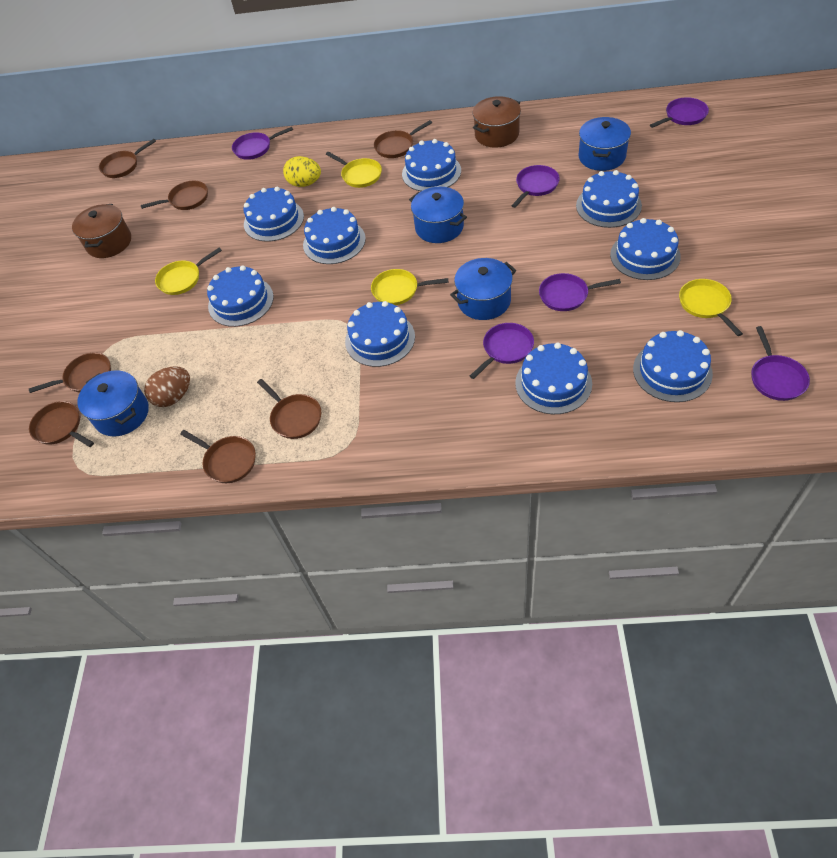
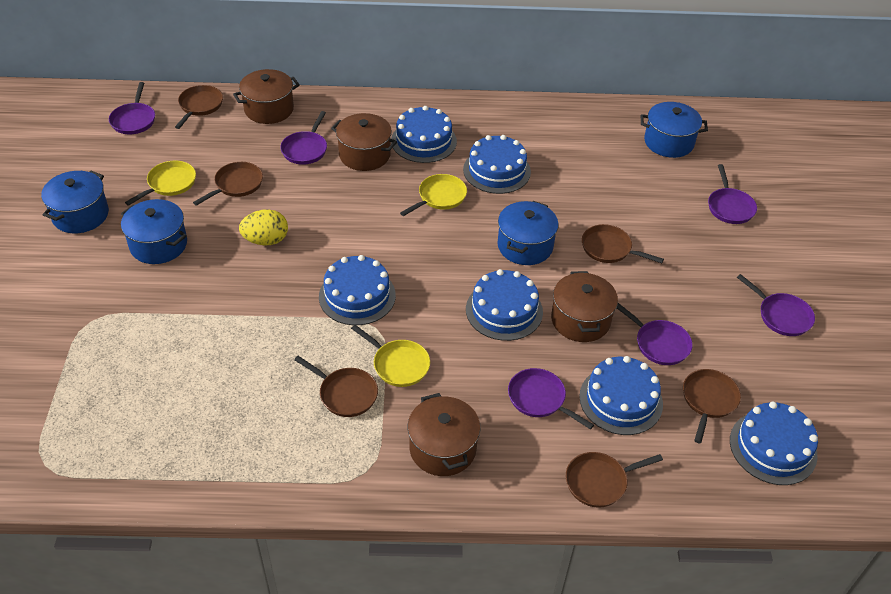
blue cake: [207,265,274,327] [244,187,304,242] [303,207,366,264] [345,301,415,367] [402,139,461,191] [515,343,592,414] [576,170,642,228] [610,218,681,280] [633,330,713,402] = 9 -> [319,255,396,325] [391,106,457,163] [463,135,531,194] [466,269,543,341] [579,356,663,435] [730,402,818,485] = 6
brown egg: [144,366,190,407] = 1 -> none = 0
brown pan: [29,353,111,393] [29,401,94,447] [99,139,156,178] [141,181,208,210] [180,430,256,483] [257,379,321,439] [374,120,432,158] = 7 -> [175,85,223,129] [193,162,263,206] [294,356,378,417] [566,452,663,508] [582,224,664,263] [683,369,741,443] = 6
brown pot: [72,204,131,258] [473,96,521,148] = 2 -> [233,69,300,124] [331,113,397,171] [408,393,480,476] [551,271,618,342] = 4
yellow pan: [155,248,222,295] [326,152,382,188] [371,269,448,305] [679,279,743,336] = 4 -> [125,161,196,206] [351,325,430,387] [400,174,467,216] = 3

